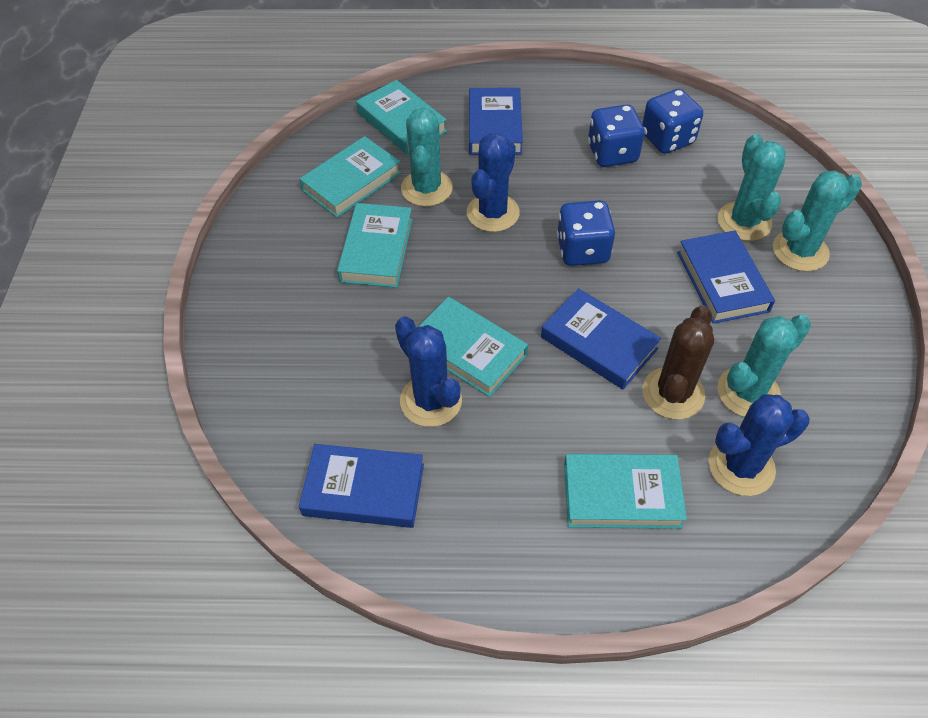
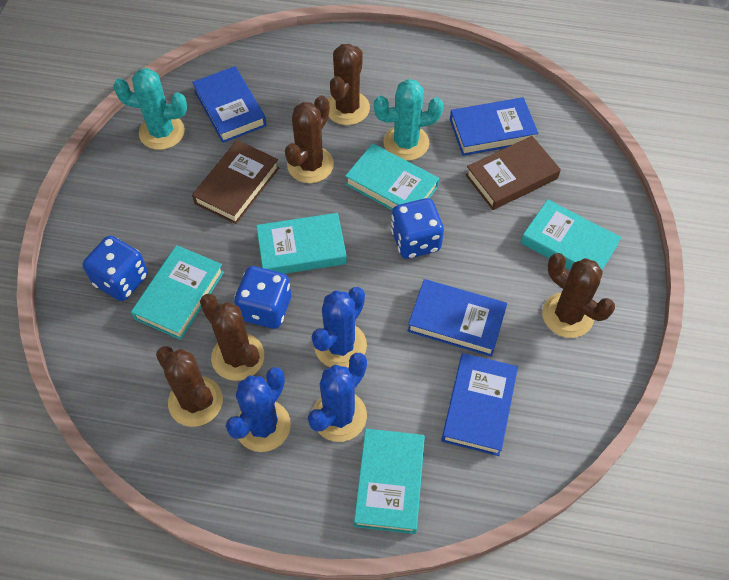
brown book: none = 0 -> [192,140,279,224] [466,136,561,210] = 2
brown cactus: [642,305,714,420] = 1 -> [156,346,223,427] [200,294,264,381] [285,96,334,183] [328,44,370,125] [542,253,615,338] = 5
turquoise cactus: [401,108,453,207] [717,134,786,241] [717,314,811,417] [773,170,862,272] = 4 -> [113,68,187,150] [374,79,444,161] = 2

